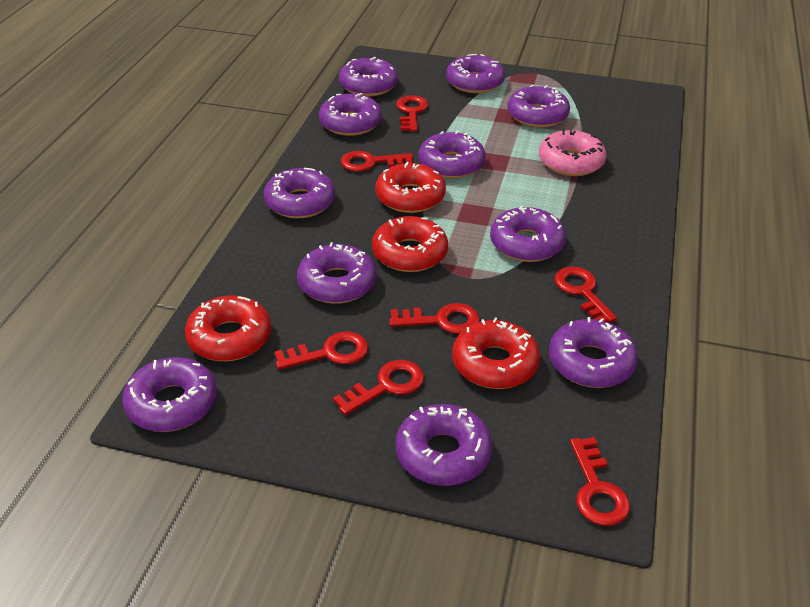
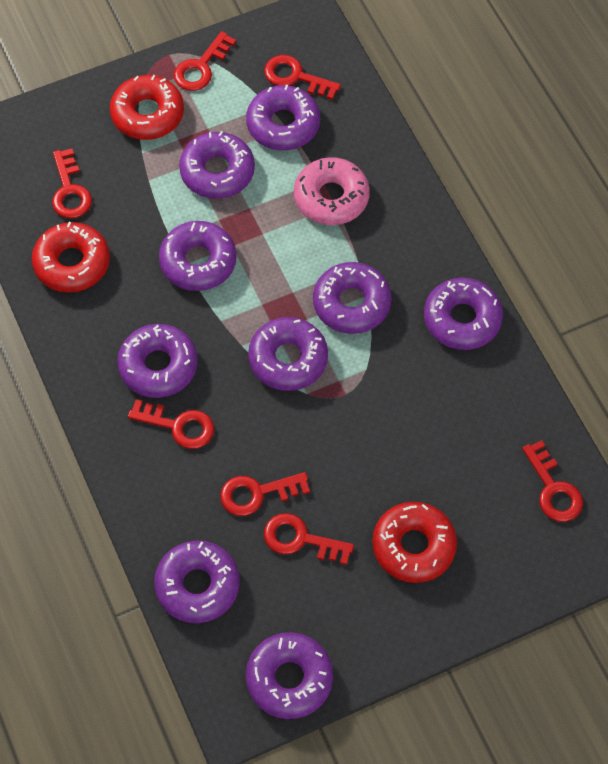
purple donut: [122,357,217,432] [264,168,335,218] [297,242,376,304] [319,93,382,136] [339,57,398,96] [396,404,493,486] [418,131,486,179] [446,54,505,93] [490,206,566,262] [507,85,570,127] [549,317,638,388] = 11 -> [117,324,198,398] [154,541,240,623] [159,221,237,291] [179,131,255,199] [246,85,320,150] [246,632,333,719] [248,317,328,391] [313,262,391,334] [424,278,503,350] = 9
red donut: [185,295,271,361] [372,216,448,272] [375,162,446,213] [452,318,540,389] = 4 -> [32,222,110,293] [110,75,184,140] [372,502,457,583] = 3

